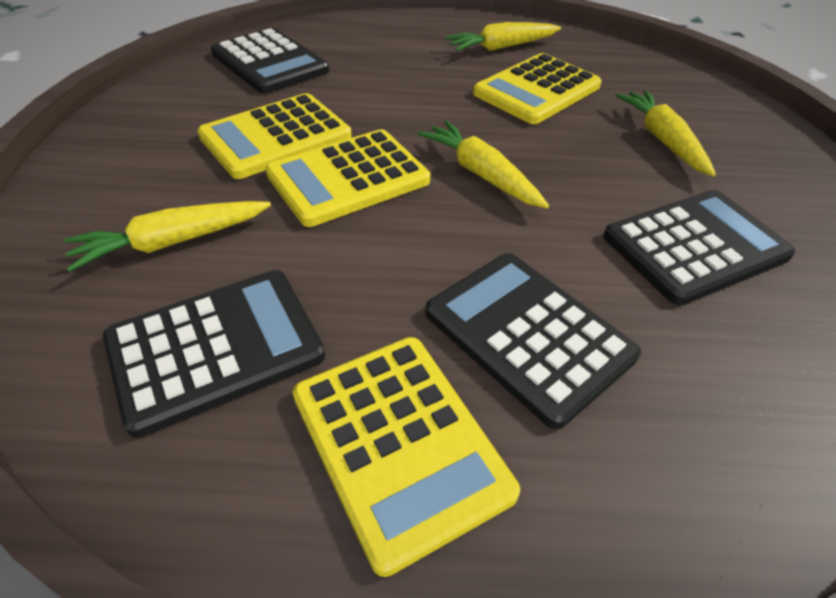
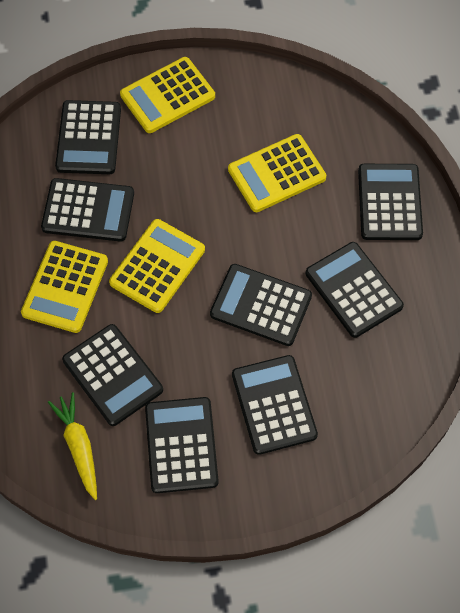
black calculator: [103,270,325,438] [211,28,329,94] [425,253,641,430] [603,190,795,306] = 4 -> [41,178,134,242] [55,100,121,174] [62,324,163,426] [145,397,219,493] [210,264,312,346] [232,355,318,455] [306,242,404,338] [358,164,423,240] = 8
yellow carrot: [64,201,271,272] [417,120,549,208] [445,22,561,51] [615,90,716,177] = 4 -> [48,392,97,500] = 1

